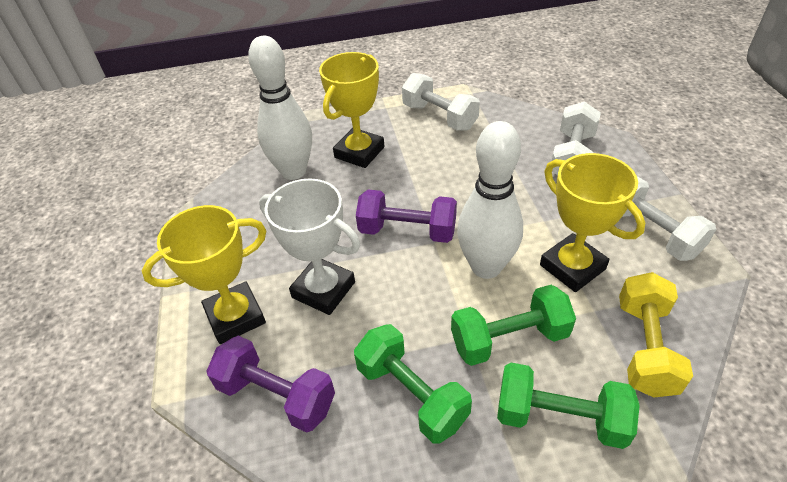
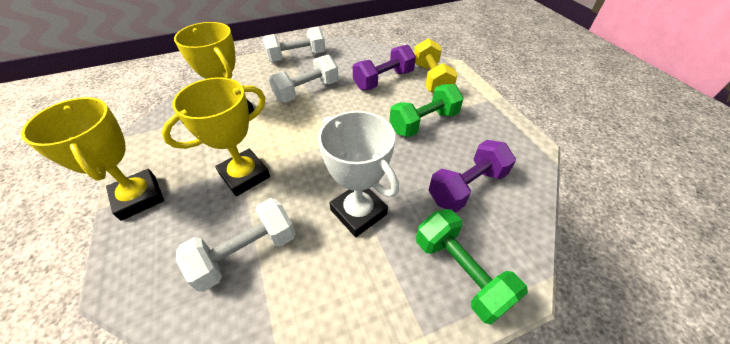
green dumbbell: [354,324,472,444] [451,285,576,366] [497,363,640,449] = 3 -> [389,84,464,137] [416,209,528,325] = 2
white bowling pin: [248,36,312,180] [457,121,523,279] = 2 -> none = 0

